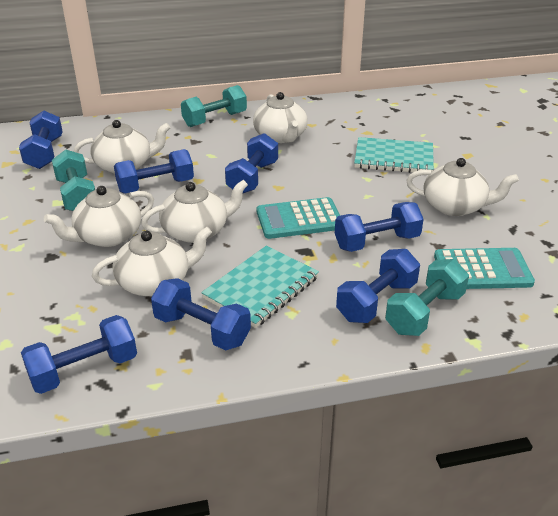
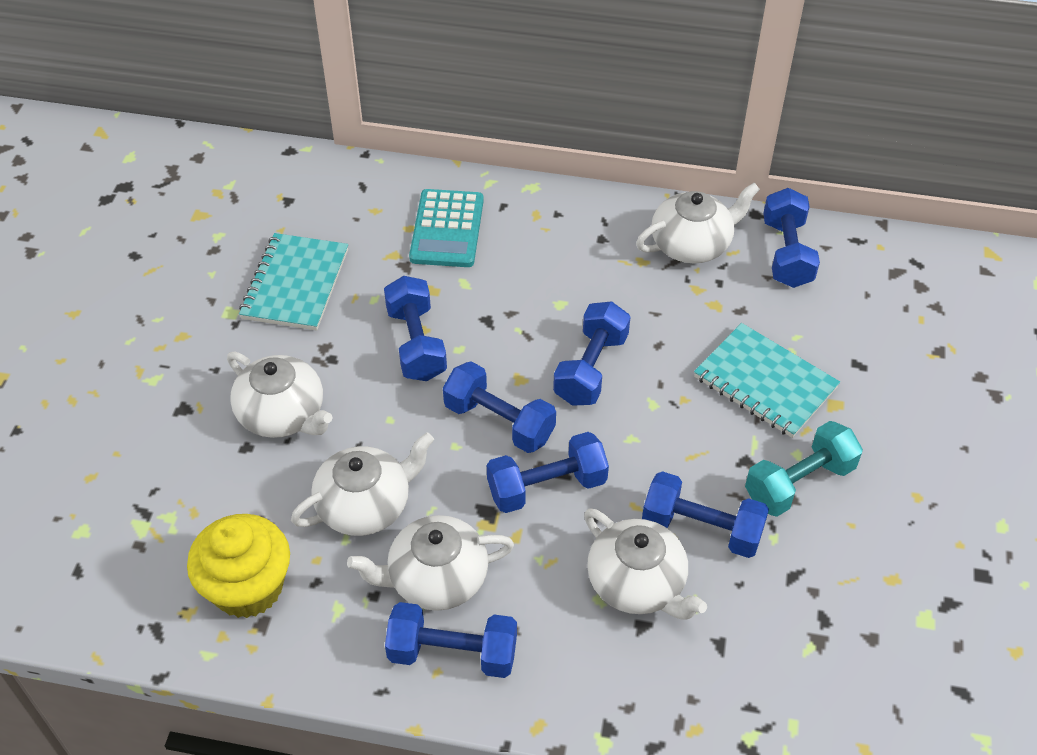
turquoise calculator: [257,197,340,239] [434,248,535,289] = 2 -> [409,189,484,267] = 1
turquoise dumbbell: [52,149,95,211] [181,85,247,127] [385,259,469,336] = 3 -> [745,421,863,517] = 1
white teapot: [44,186,154,247] [74,120,170,174] [92,227,212,296] [141,180,248,243] [253,92,308,143] [406,158,519,216] = 6 -> [227,352,333,438] [291,432,434,536] [347,515,514,611] [584,508,707,620] [636,183,760,263] = 5
yellow cupcake: none = 0 -> [187,514,290,618] = 1

